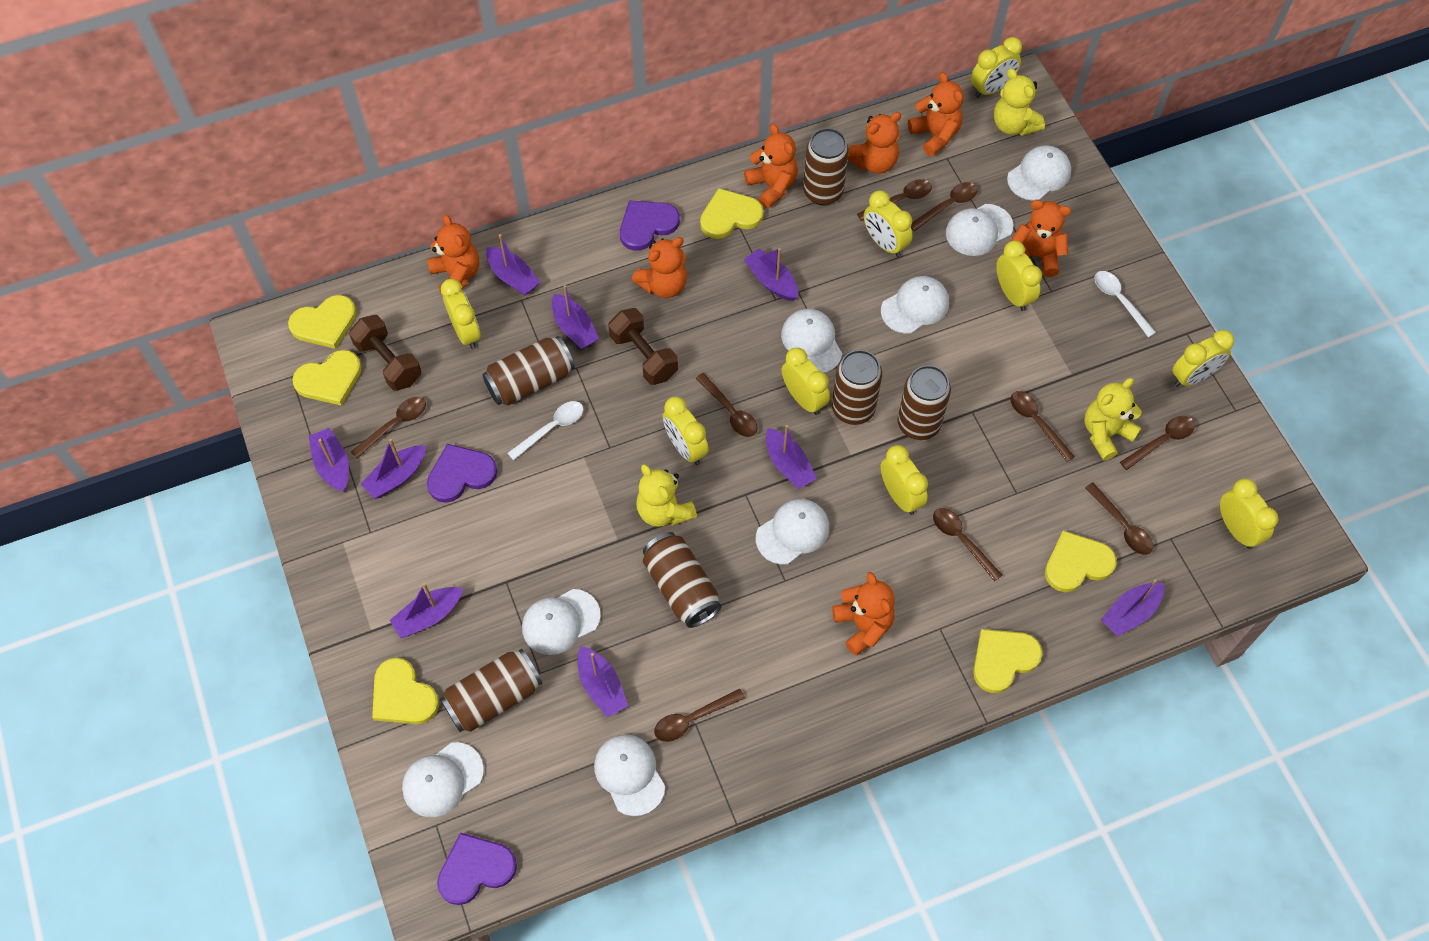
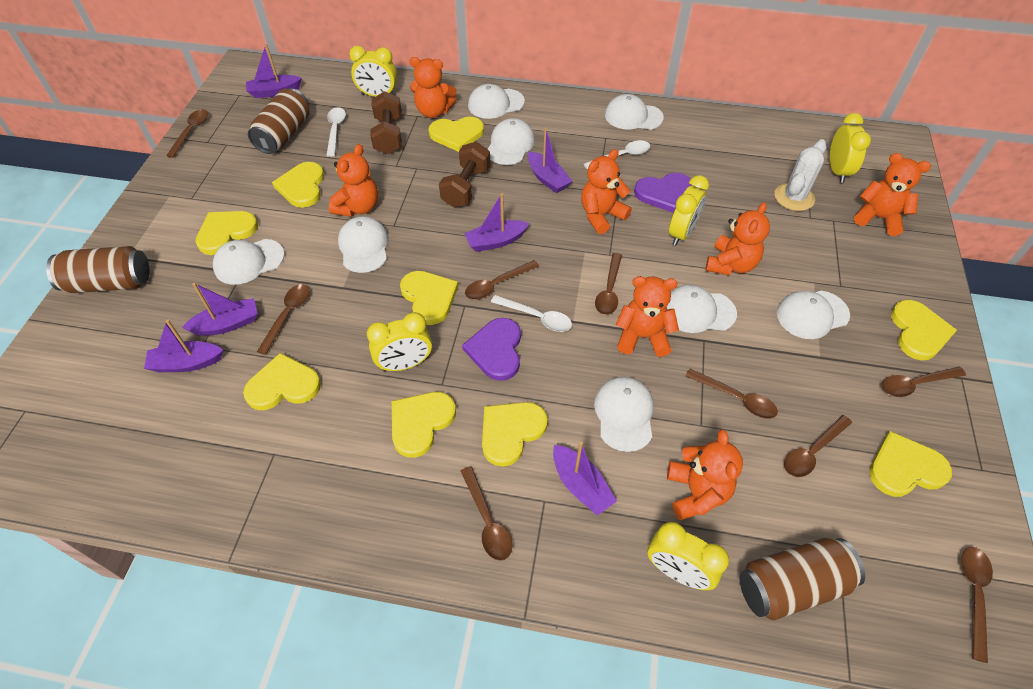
brown can: [440,648,542,732] [482,336,575,405] [643,532,721,628] [803,128,849,206] [832,350,882,425] [897,365,951,440] = 6 -> [46,246,150,293] [248,88,310,154] [739,538,865,620] = 3
purple boat: [309,428,349,492] [361,439,426,499] [389,583,463,638] [486,234,540,296] [552,285,599,349] [577,646,628,718] [743,248,798,301] [766,425,817,489] [1101,579,1164,637] = 9 -> [144,320,223,372] [182,283,258,336] [246,44,302,98] [464,193,529,252] [528,128,572,193] [553,442,617,516] = 6
purple heart: [427,444,497,503] [437,833,517,905] [620,200,680,251] = 3 -> [462,318,521,381] [634,173,693,213] = 2
white cactus: none = 0 -> [775,139,827,211] = 1
white spoon: [507,401,584,460] [1094,271,1156,338] = 2 -> [326,107,346,157] [491,295,572,332] [584,140,650,169] = 3
yellow clock: [441,279,481,349] [663,397,709,465] [782,348,830,415] [864,191,913,257] [880,445,928,515] [971,37,1022,98] [996,240,1042,311] [1173,330,1235,387] [1220,478,1278,549] = 9 -> [349,46,397,97] [367,312,432,372] [648,522,729,590] [669,175,709,246] [830,113,871,183] = 5
yellow heart: [288,295,356,349] [292,350,362,406] [372,658,439,724] [700,188,764,239] [973,629,1042,693] [1045,531,1117,592] = 6 -> [195,211,258,255] [243,353,321,410] [272,162,324,208] [392,392,456,458] [400,271,458,325] [428,117,484,152] [482,402,548,467] [869,431,952,497] [891,300,957,360] = 9
yellow teddy bear: [636,464,697,527] [994,68,1045,136] [1084,378,1142,461] = 3 -> none = 0

